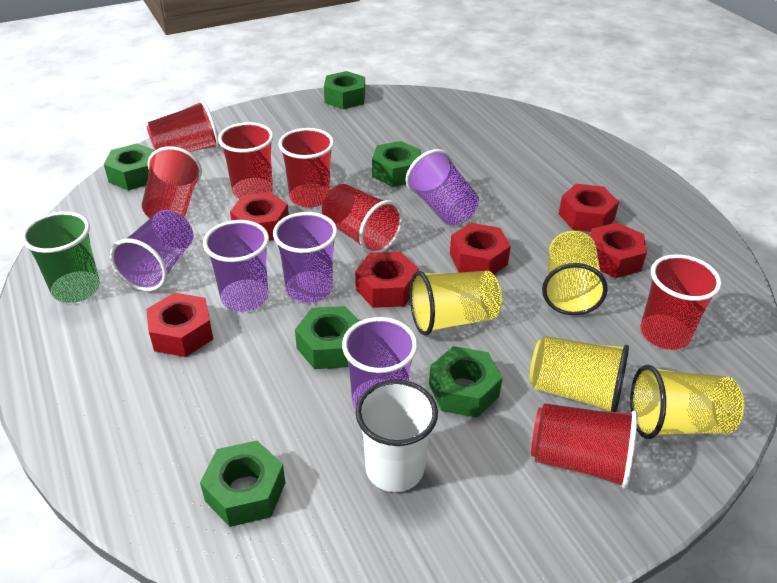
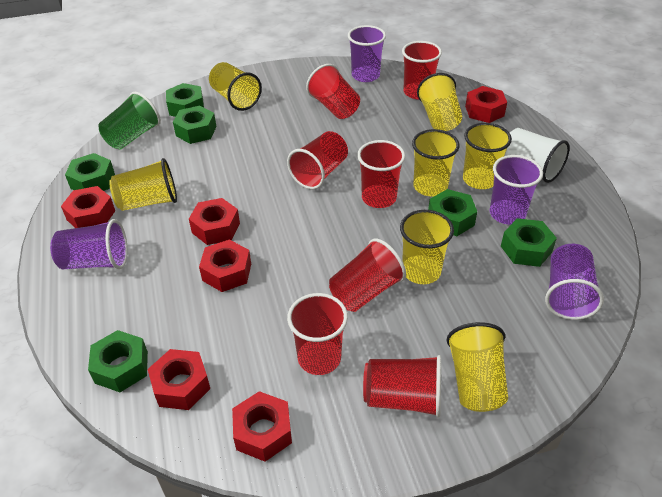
purple cup: [110,210,194,291] [203,220,269,312] [273,212,337,303] [342,317,418,410] [406,149,479,225] = 5 -> [50,219,128,269] [348,25,386,82] [489,155,543,225] [545,244,604,320] = 4
yellow cup: [410,271,502,336] [529,336,629,412] [542,231,608,315] [630,365,744,439] = 4 -> [109,158,177,211] [209,62,262,111] [400,210,454,284] [412,129,459,196] [417,73,462,131] [446,322,508,412] [463,123,512,189] = 7

